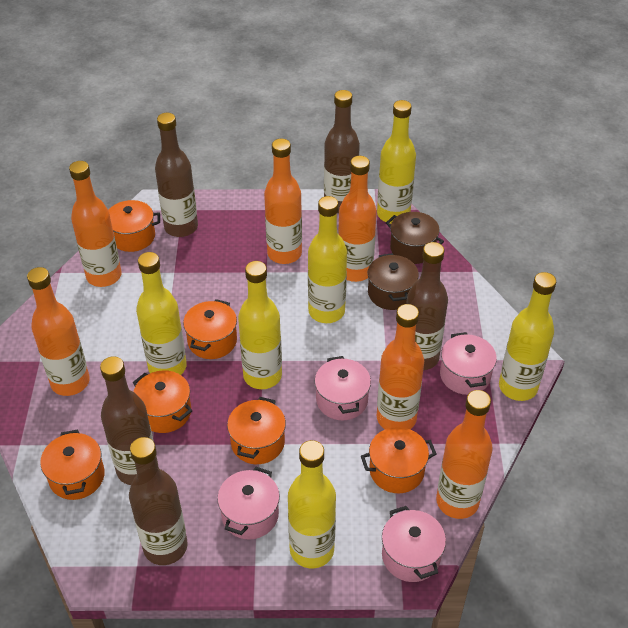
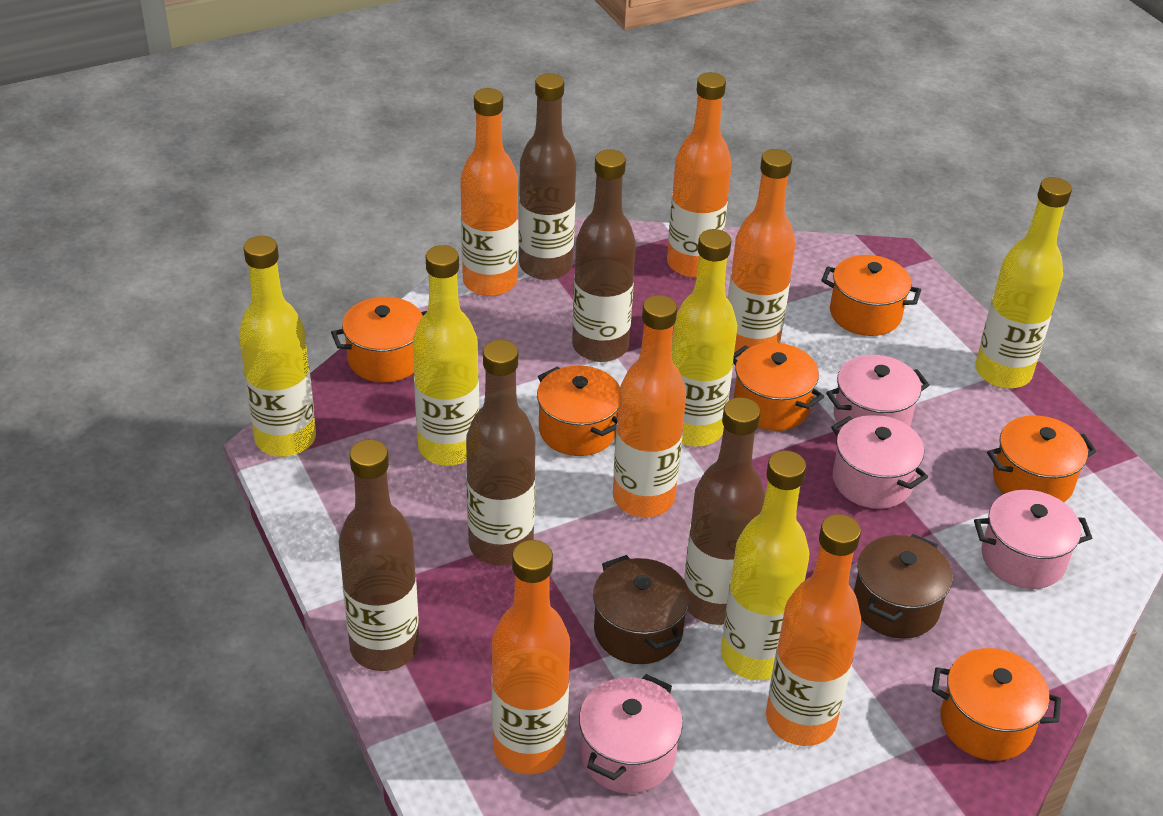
yellow bottle: [136,252,187,375] [238,261,282,389] [288,440,336,568] [308,196,347,323] [377,100,416,224] [499,272,556,401] = 6 -> [239,236,316,457] [413,245,479,466] [672,229,737,447] [721,450,809,680] [975,177,1072,389] = 5

